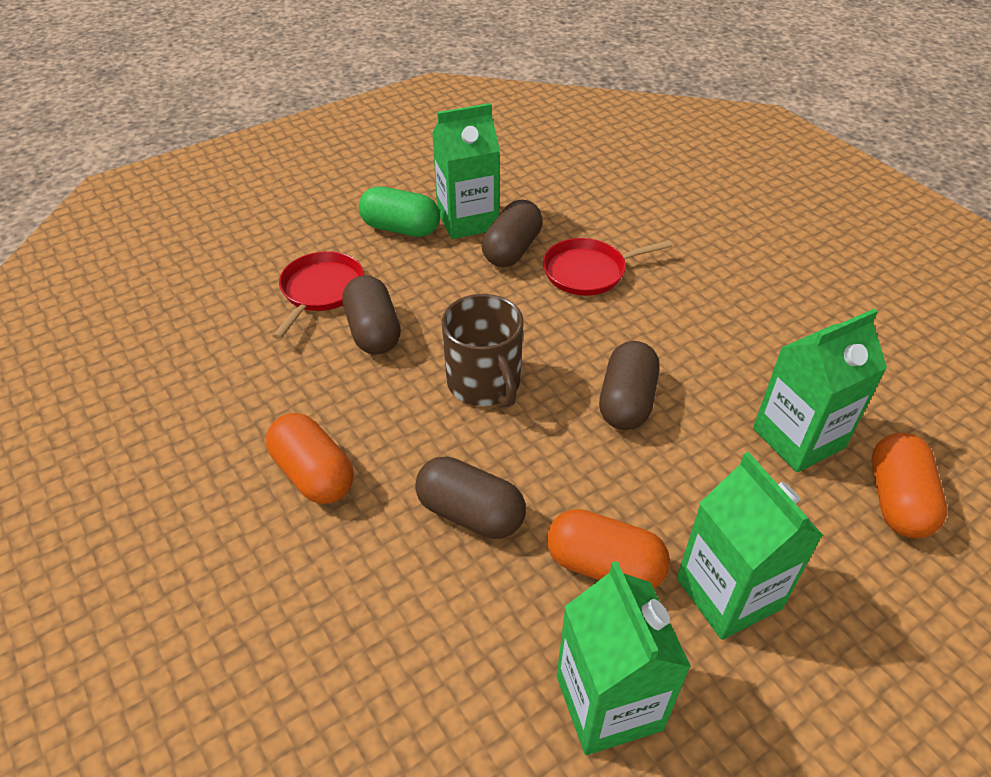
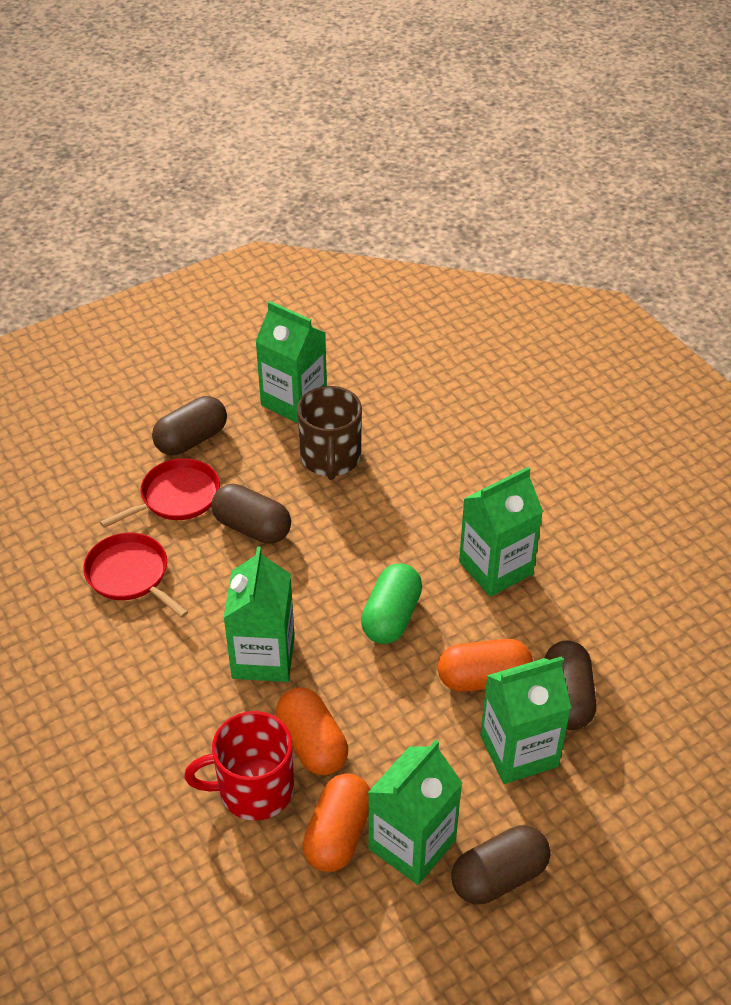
green carton: [432,103,500,239] [556,561,691,755] [677,452,823,640] [753,309,887,472] = 4 -> [224,547,295,682] [255,301,327,423] [368,740,462,885] [459,467,543,597] [480,656,571,784] = 5
red mug: none = 0 -> [184,711,294,821] = 1

